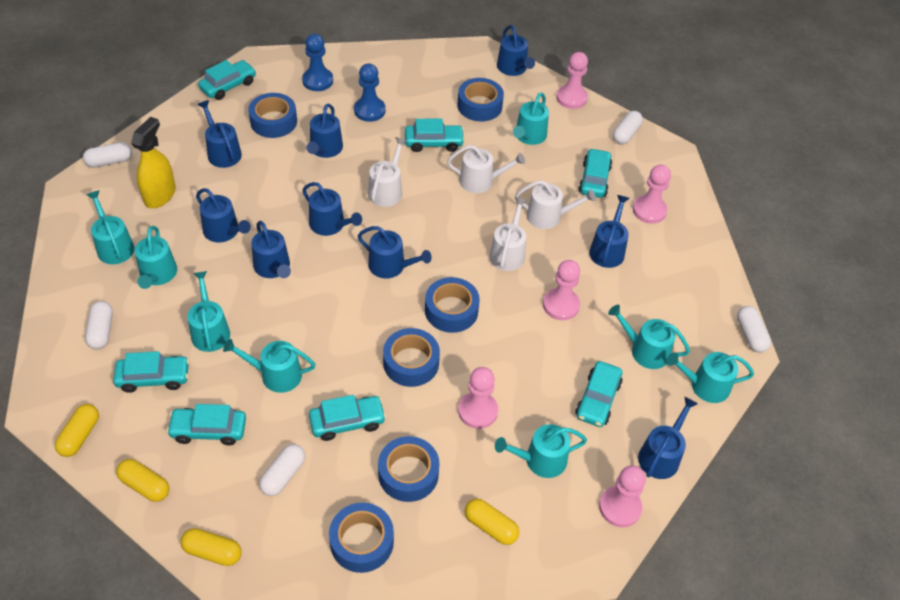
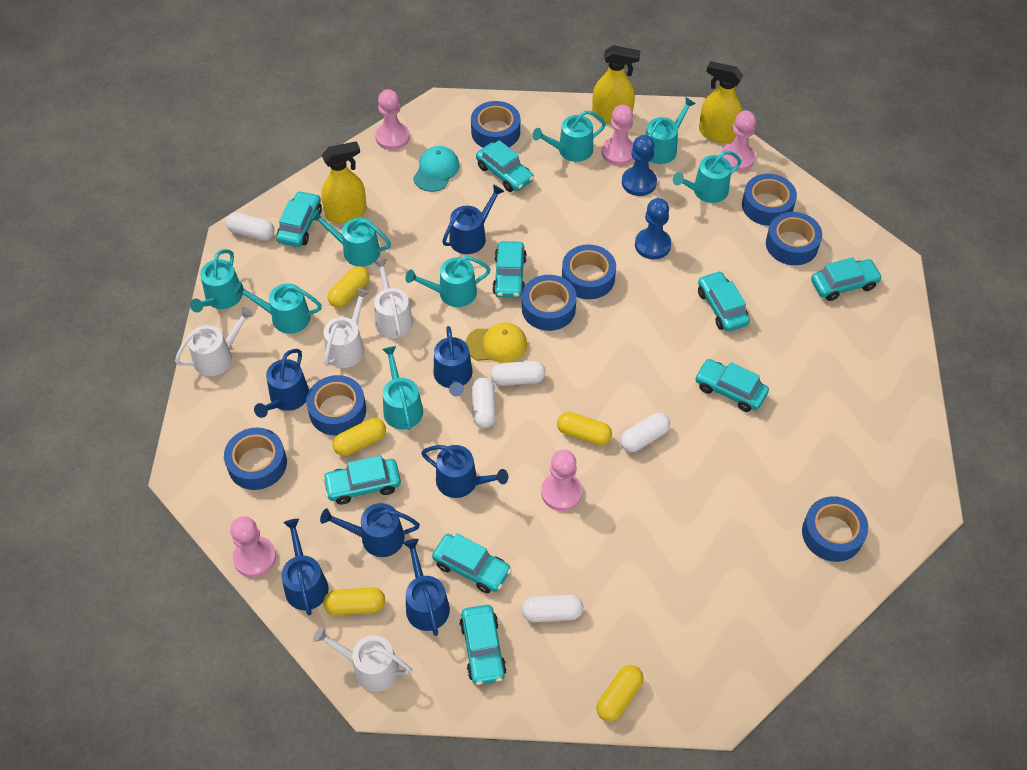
blue tape: [248,93,297,138] [329,503,394,573] [378,436,440,502] [383,328,440,387] [425,277,480,333] [457,78,504,121] = 6 -> [224,428,287,490] [306,375,366,435] [471,101,520,148] [522,275,577,331] [562,245,616,299] [742,174,797,226] [766,212,822,265] [802,496,868,562] = 8
blue watering can: [196,188,251,242] [197,100,242,168] [252,221,291,278] [302,182,362,236] [307,103,343,158] [358,226,432,278] [497,25,535,76] [589,195,630,268] [638,397,698,479] = 9 -> [254,349,309,418] [282,519,329,615] [320,503,420,557] [403,539,450,636] [421,445,508,498] [434,326,472,396] [442,184,505,254] = 7
turquoise cap: none = 0 -> [413,146,459,192] = 1
turquoise car: [113,351,189,393] [167,404,246,445] [198,60,256,100] [309,395,386,441] [405,119,465,152] [576,361,623,427] [578,148,612,198] = 7 -> [276,191,322,247] [322,455,401,505] [432,534,512,593] [460,605,507,685] [476,140,534,192] [492,241,527,298] [695,359,769,412] [698,271,750,332] [811,257,883,301] = 9
yellow cap: none = 0 -> [466,322,527,363] = 1
yellow capsule: [55,404,99,457] [116,459,169,502] [181,528,241,566] [465,499,519,545] = 4 -> [323,587,385,615] [328,266,369,308] [333,418,386,456] [557,412,612,445] [596,665,643,722] = 5
yellow spray bottle: [131,117,176,208] = 1 -> [321,141,367,223] [592,45,640,124] [699,61,743,143] = 3

